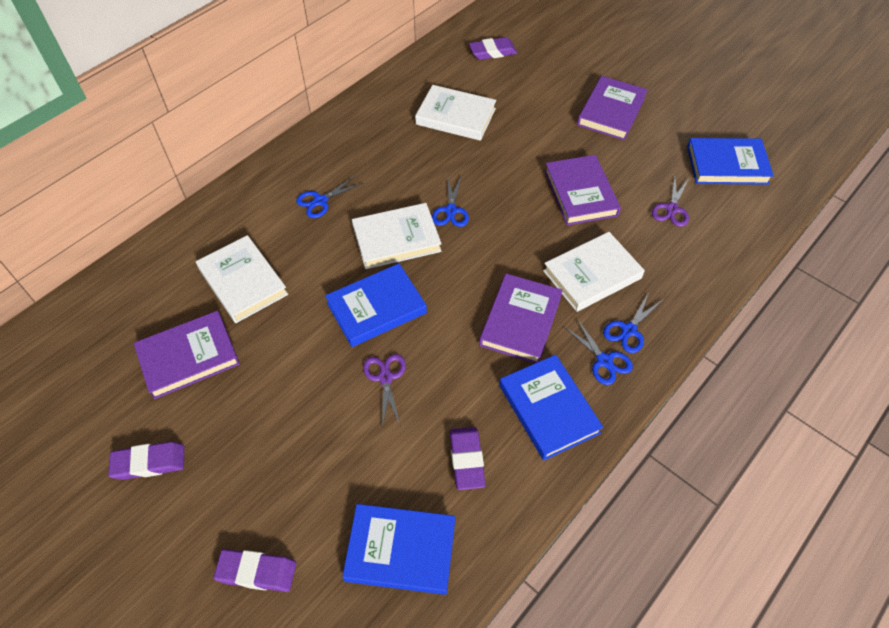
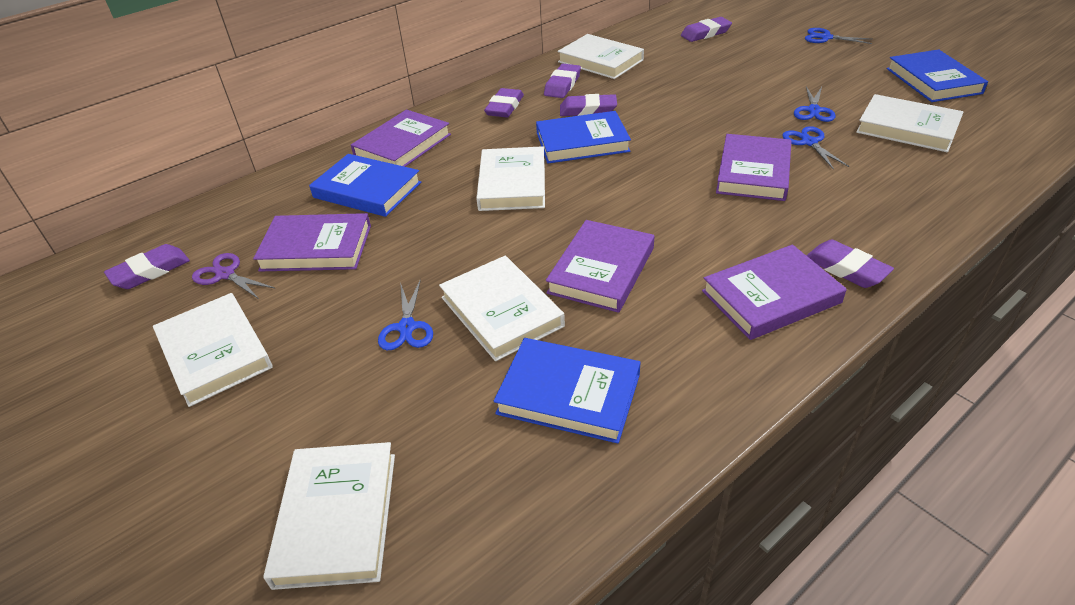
purple book: [134,311,240,399] [479,273,563,363] [544,155,621,225] [577,76,648,140] = 4 -> [253,213,371,271] [351,110,451,167] [546,220,654,313] [702,245,846,340] [716,134,791,201] = 5
purple eraser: [108,442,184,480] [213,549,296,592] [450,427,486,490] [469,37,517,60] = 4 -> [104,244,190,289] [484,88,524,117] [544,64,581,98] [560,94,617,116] [681,17,732,42] [806,240,894,288] = 6
purple scissors: [363,354,406,428] [652,176,689,227] = 2 -> [192,253,276,299] = 1
white book: [196,235,288,323] [352,203,442,269] [415,85,496,141] [543,232,645,312] = 4 -> [153,293,273,407] [263,442,395,590] [439,256,565,361] [476,146,545,211] [557,34,644,79] [856,94,964,152] = 6

